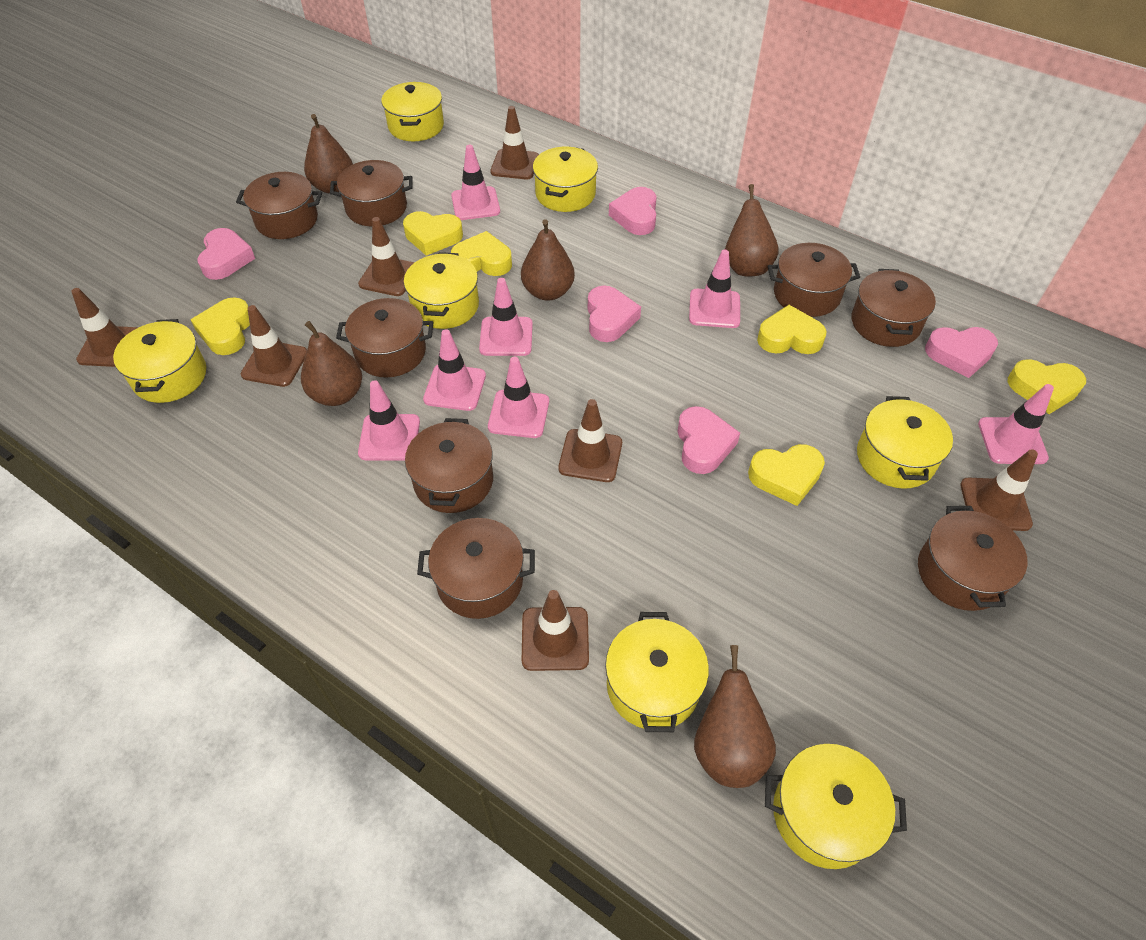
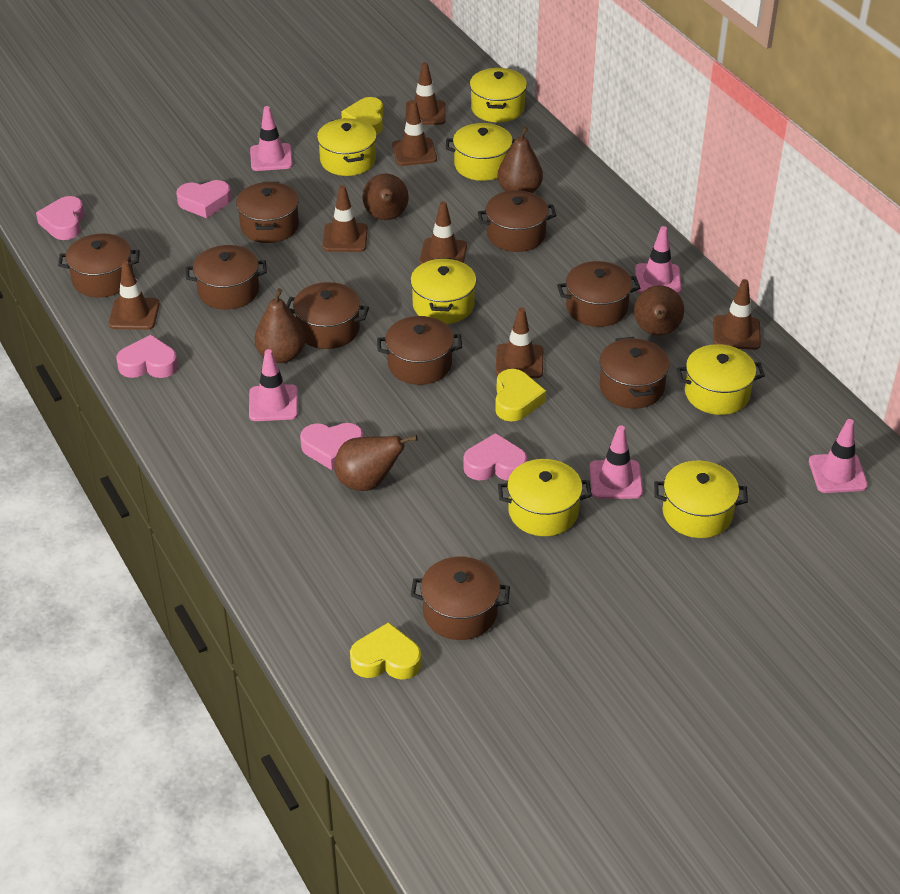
brown pot: [236,172,322,239] [330,160,412,226] [336,298,433,378] [405,418,493,513] [417,518,535,619] [768,243,860,317] [852,269,936,347] [918,506,1028,611] = 8 -> [58,234,140,298] [186,245,267,310] [236,182,299,243] [286,282,369,349] [377,316,462,385] [411,557,510,640] [478,190,557,252] [557,261,640,327] [599,337,670,409] = 9
pink traffic cone: [358,380,420,460] [423,329,486,411] [451,145,500,220] [479,278,533,356] [488,357,549,438] [689,250,740,328] [978,384,1054,464] = 7 -> [249,349,298,421] [250,106,293,171] [589,425,643,499] [635,226,681,294] [809,419,868,493] = 5
yellow heart: [191,297,250,355] [403,211,463,256] [451,231,512,276] [748,444,825,506] [757,305,827,354] [1008,359,1086,414] = 6 -> [341,97,383,135] [350,622,421,680] [495,369,546,422] = 3

